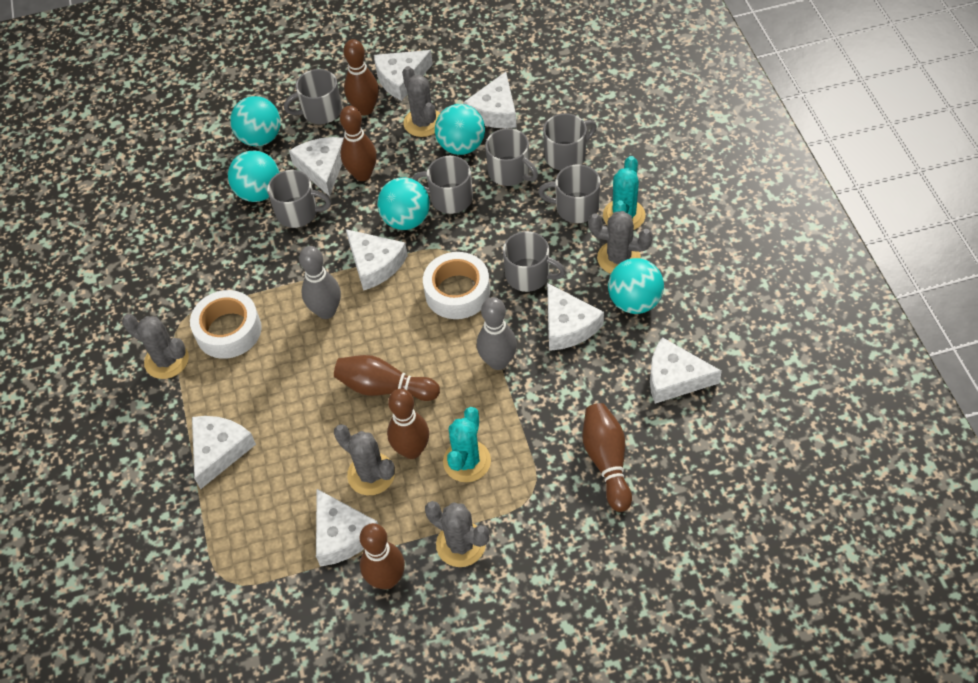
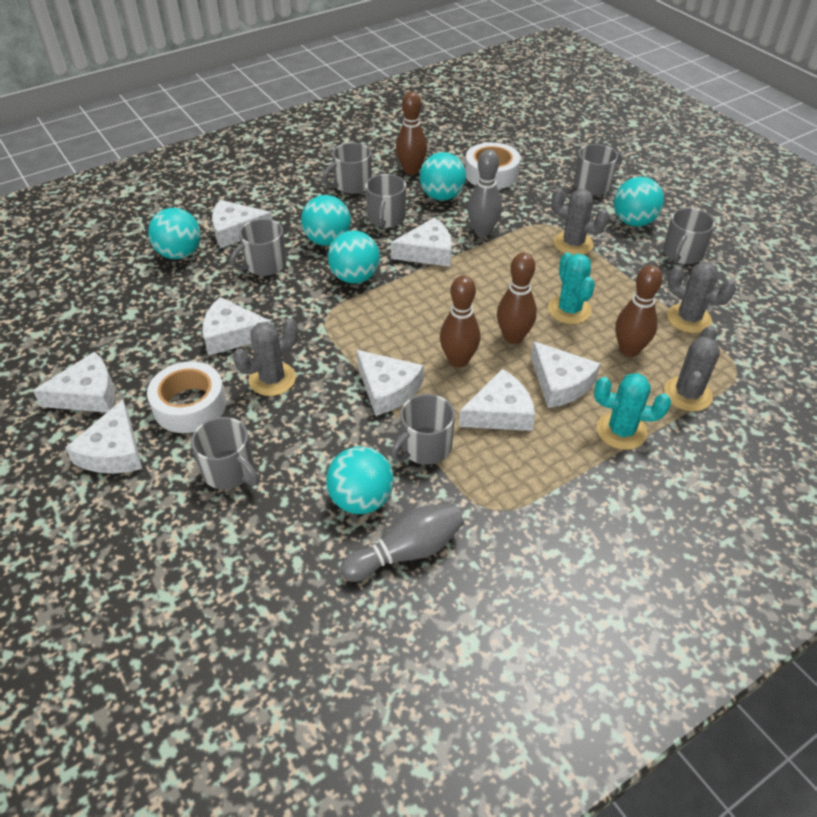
brown bowling pin: [334,355,440,401] [340,106,377,181] [343,39,379,115] [360,523,405,589] [387,389,429,459] [583,403,632,512] = 6 -> [396,91,427,175] [440,275,480,368] [497,253,537,344] [615,265,663,357] = 4
grey cactus: [122,314,189,379] [334,424,395,495] [402,66,440,137] [425,501,489,567] [588,211,653,274] = 5 -> [233,318,298,396] [551,188,609,255] [664,326,720,411] [667,262,736,333] = 4
turquoise ball: [228,151,279,202] [230,96,280,146] [377,177,430,230] [435,104,485,155] [608,258,664,314] = 5 -> [148,208,201,259] [301,195,351,246] [326,446,394,514] [328,230,380,284] [419,152,466,201] [614,177,664,227] = 6

